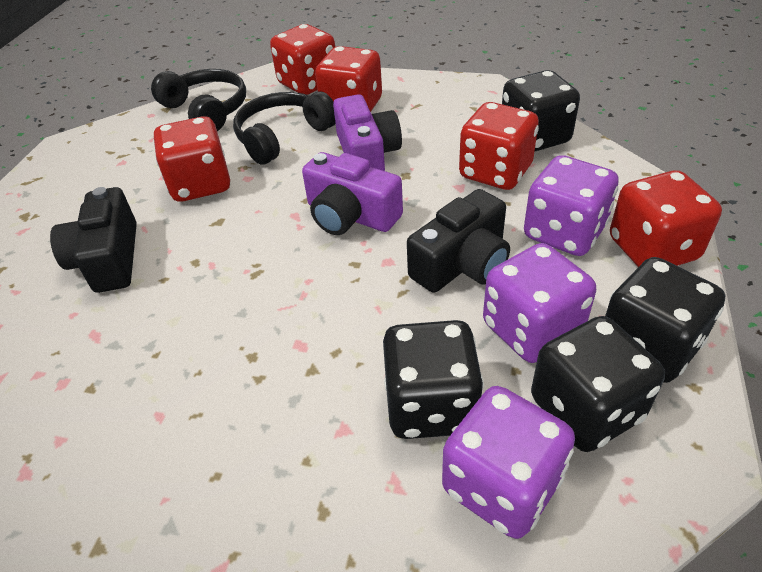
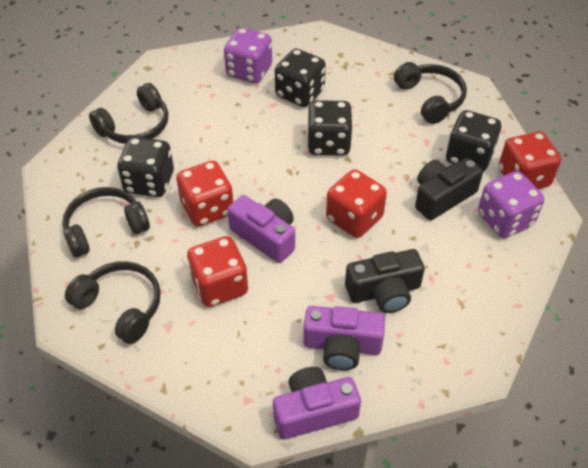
black headphones: [151,69,246,131] [233,92,336,165] = 2 -> [62,187,150,257] [65,261,161,344] [89,83,168,144] [394,62,467,124] = 4
purple camera: [302,152,403,235] [333,94,402,171] = 2 -> [227,195,295,263] [273,367,361,439] [303,306,385,370] = 3
purple dice: [442,386,575,539] [483,243,596,363] [524,155,619,256] = 3 -> [224,28,272,83] [478,171,544,238] = 2
red dice: [153,116,230,202] [270,24,335,95] [315,46,382,112] [459,102,539,190] [610,170,722,267] = 5 -> [176,161,233,227] [187,236,248,307] [326,169,387,238] [499,132,561,189] = 4

